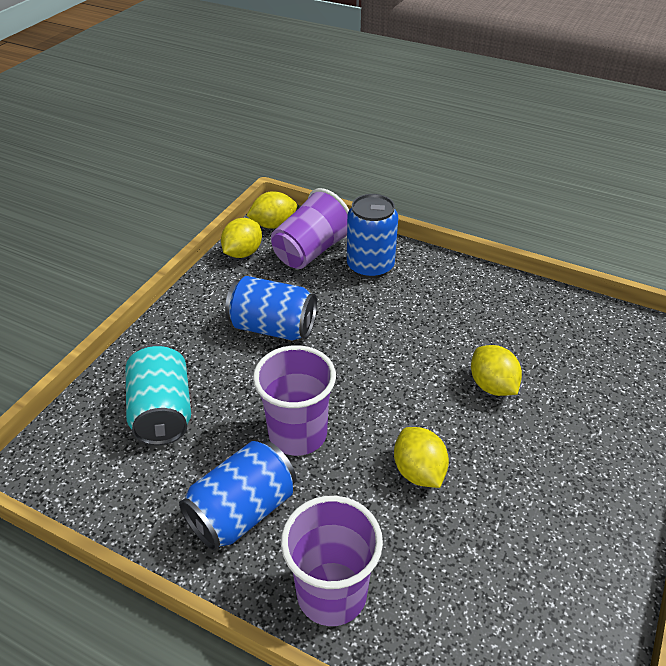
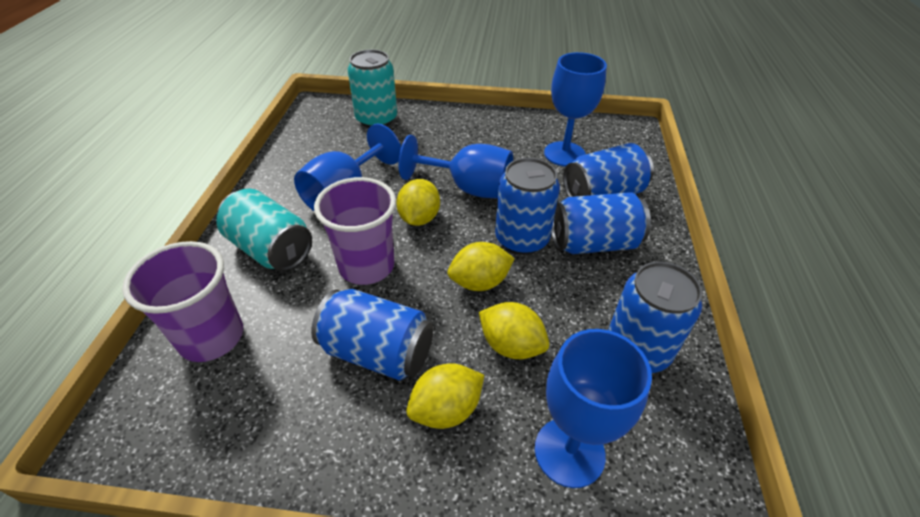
blue can: [179,441,296,550] [225,276,317,341] [347,194,398,279] = 3 -> [311,289,433,381] [495,158,560,255] [551,192,651,254] [563,143,654,197] [608,262,702,373] = 5
blue goblet: none = 0 -> [294,124,401,211] [398,135,513,198] [535,329,652,488] [544,52,607,167] = 4
purple cup: [253,345,336,456] [271,188,349,269] [281,496,383,626] = 3 -> [122,241,243,362] [314,177,396,285] = 2
turquoise can: [126,344,191,445] = 1 -> [216,188,312,271] [347,49,397,128] = 2

